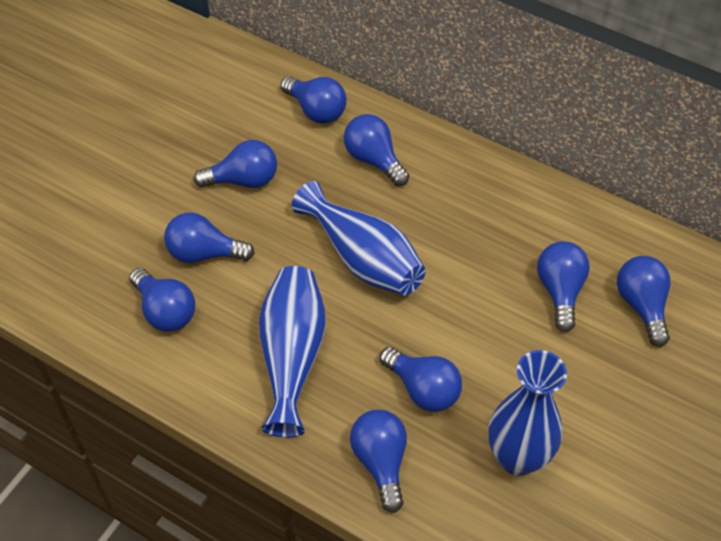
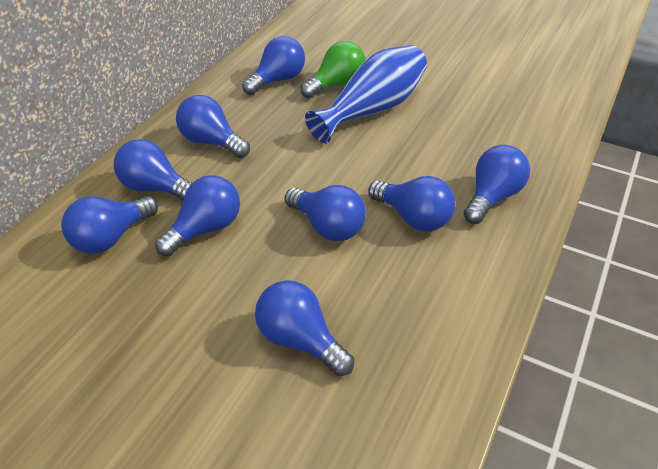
blue vase: [259,266,326,437] [292,181,426,296] [488,350,567,476] = 3 -> [305,45,427,143] = 1
green light bulb: none = 0 -> [301,41,366,98] = 1

